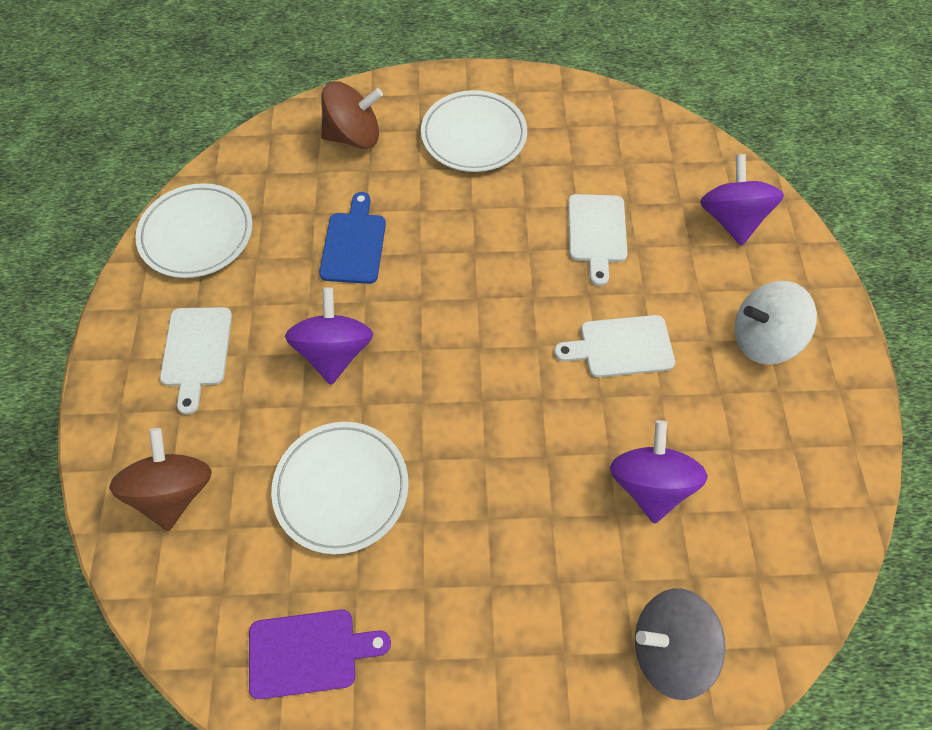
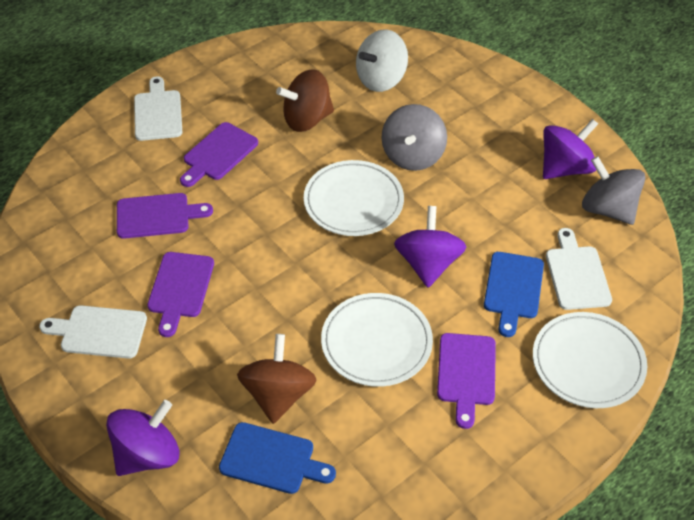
blue cutting board: [319,192,386,284] = 1 -> [219,422,336,494] [484,252,544,337] = 2
grey spinning top: [635,588,726,700] = 1 -> [381,104,447,171] [582,156,646,225] = 2
purple cutting board: [249,609,391,699] = 1 -> [117,193,213,239] [147,252,214,337] [180,122,258,187] [437,333,496,429] = 4

